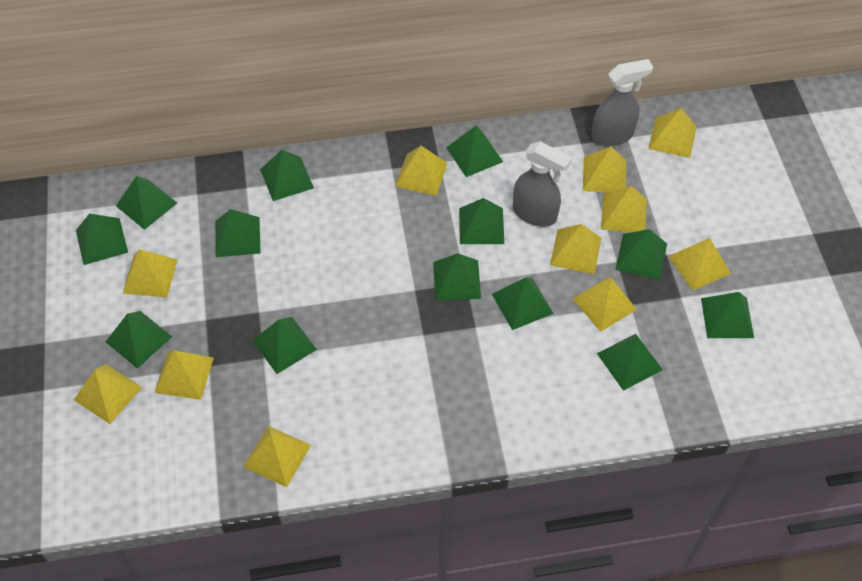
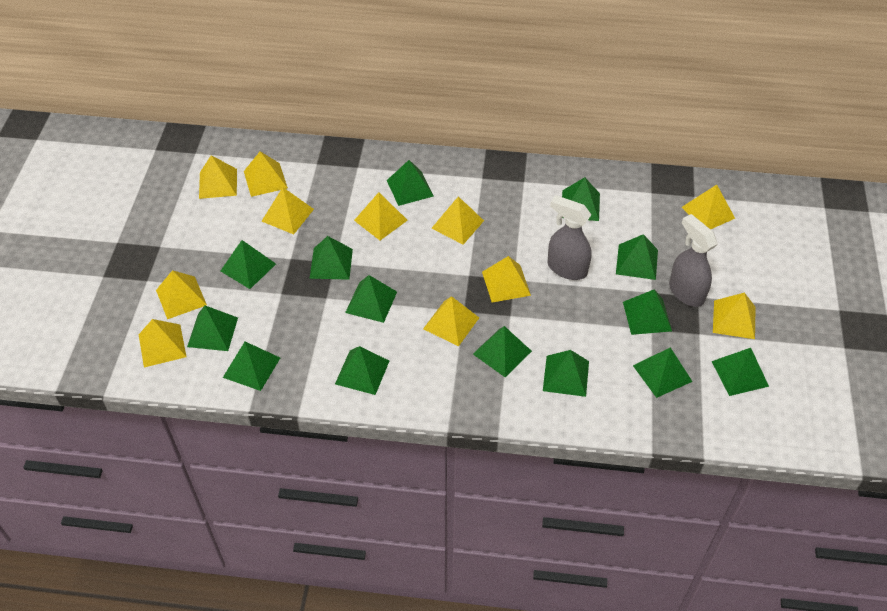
green pyramid: [76,214,128,265] [106,311,172,369] [116,176,177,230] [215,209,260,257] [252,317,317,374] [260,150,314,201] [433,253,481,301] [446,125,503,177] [459,198,504,244] [492,277,554,330] [597,334,663,391] [615,229,667,280] [701,292,754,338] = 13 -> [187,306,238,351] [221,240,276,289] [223,342,280,391] [310,236,353,280] [335,346,389,395] [345,275,397,323] [387,160,434,206] [473,326,532,377] [543,350,589,397] [562,177,600,221] [616,234,658,280] [623,289,672,335] [633,347,693,398] [711,348,769,396] = 14

